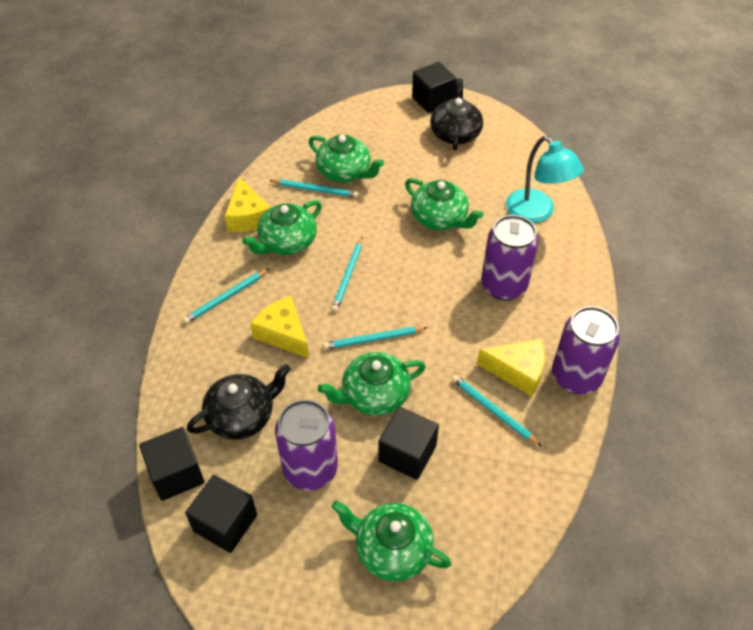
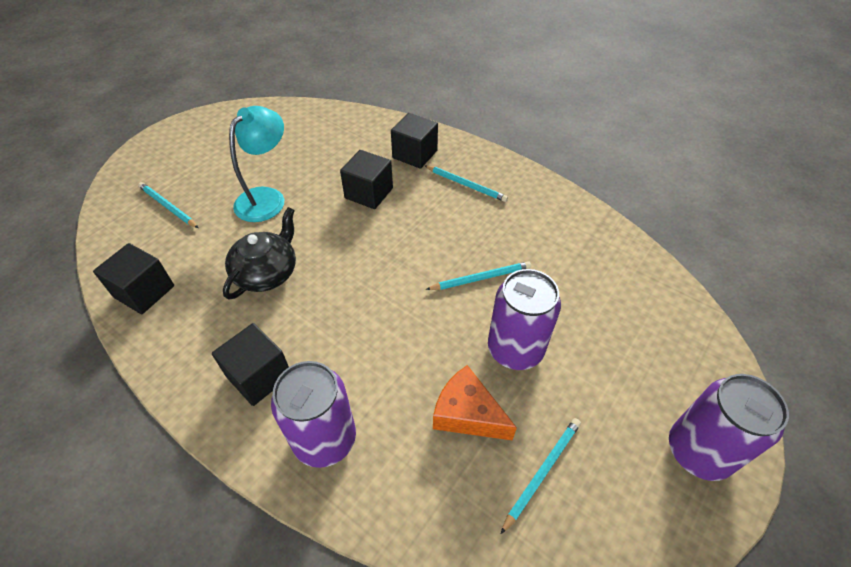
black teapot: [187,364,291,440] [430,78,483,150] = 2 -> [223,207,296,300] = 1
green teapot: [242,200,322,255] [309,134,384,182] [318,352,426,416] [332,500,451,581] [405,178,483,230] = 5 -> none = 0
orange cheese: none = 0 -> [433,365,517,440] = 1
turquoise pencil: [183,269,269,324] [269,179,359,198] [323,326,428,350] [331,237,363,312] [452,375,542,447] = 5 -> [138,182,198,228] [424,165,508,202] [426,261,531,290] [501,418,581,534] = 4
yellow cheese: [225,177,271,232] [250,296,309,358] [477,339,545,396] = 3 -> none = 0

